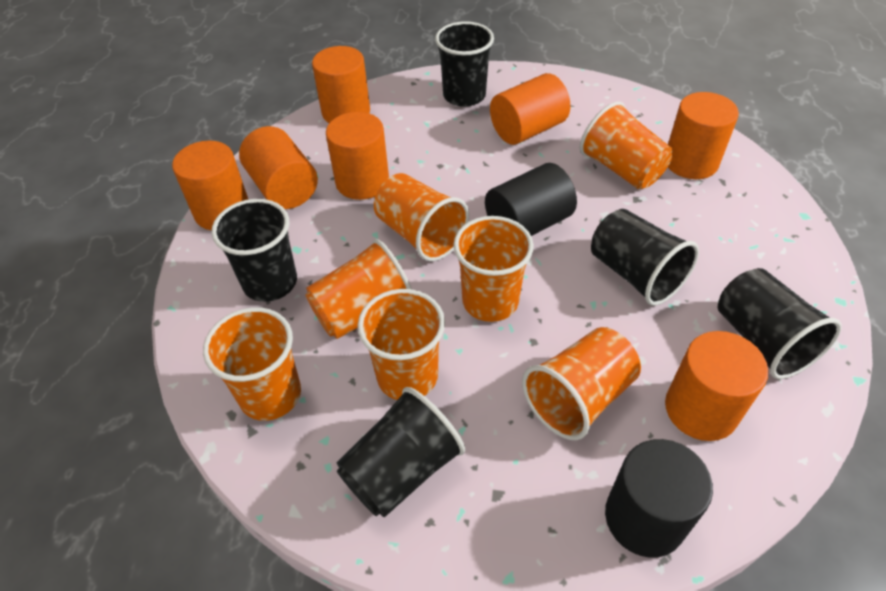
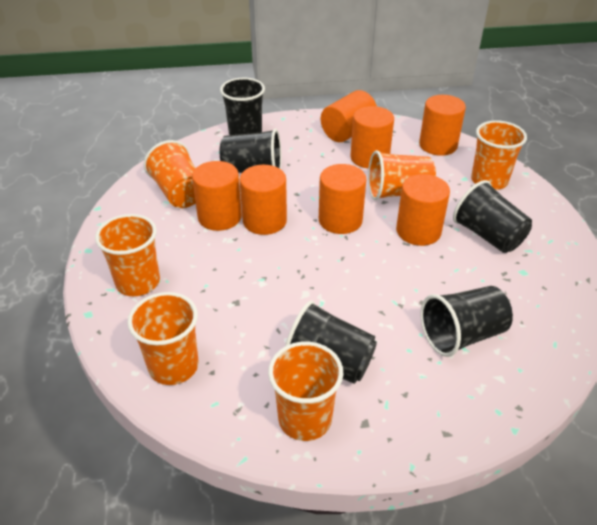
black cylinder: [485,163,577,236] [605,439,713,558] = 2 -> none = 0
orange cup: [203,307,301,421] [305,239,412,339] [358,289,445,400] [374,173,469,261] [453,216,534,322] [522,327,641,440] [580,101,673,189] = 7 -> [95,214,160,296] [127,292,198,385] [144,140,196,208] [268,342,343,441] [368,150,436,200] [471,120,527,190] = 6

